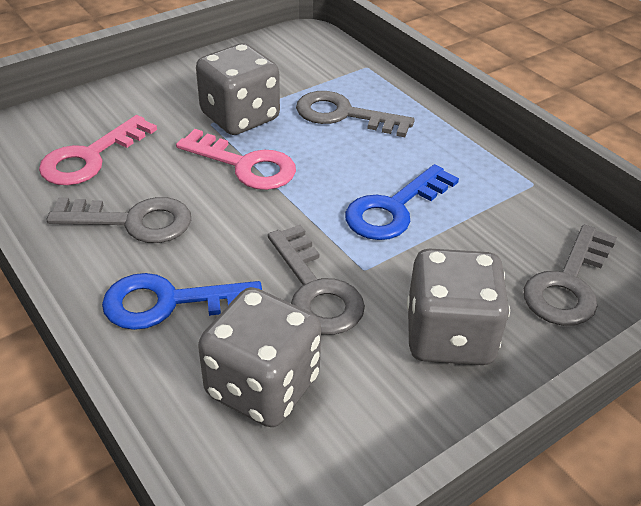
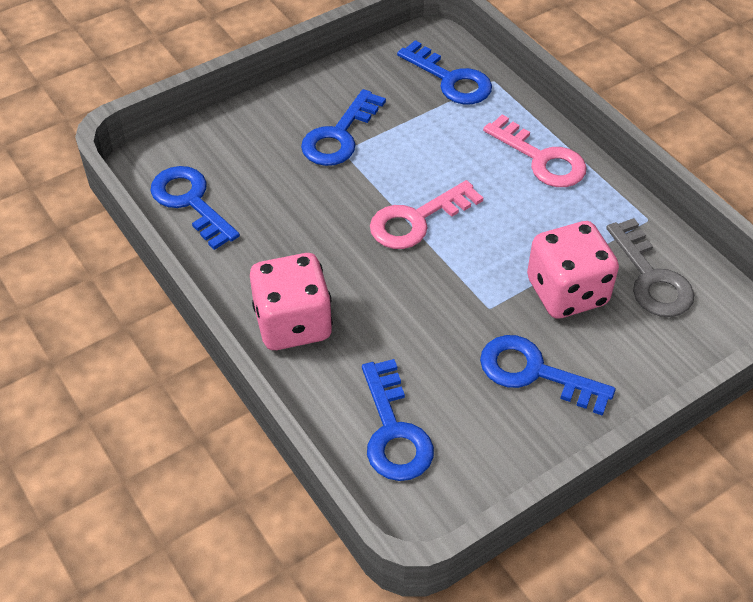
blue key: [102,273,262,330] [345,164,459,240] = 2 -> [151,166,240,250] [301,89,386,166] [362,359,434,481] [397,40,492,104] [480,335,616,416] = 5
grey dice: [196,44,280,135] [198,287,321,427] [407,249,510,365] = 3 -> none = 0
grey key: [47,197,191,243] [268,225,365,335] [296,91,414,137] [523,225,617,326] = 4 -> [606,218,694,317] = 1
pink dice: none = 0 -> [250,253,333,350] [527,221,619,319] = 2

